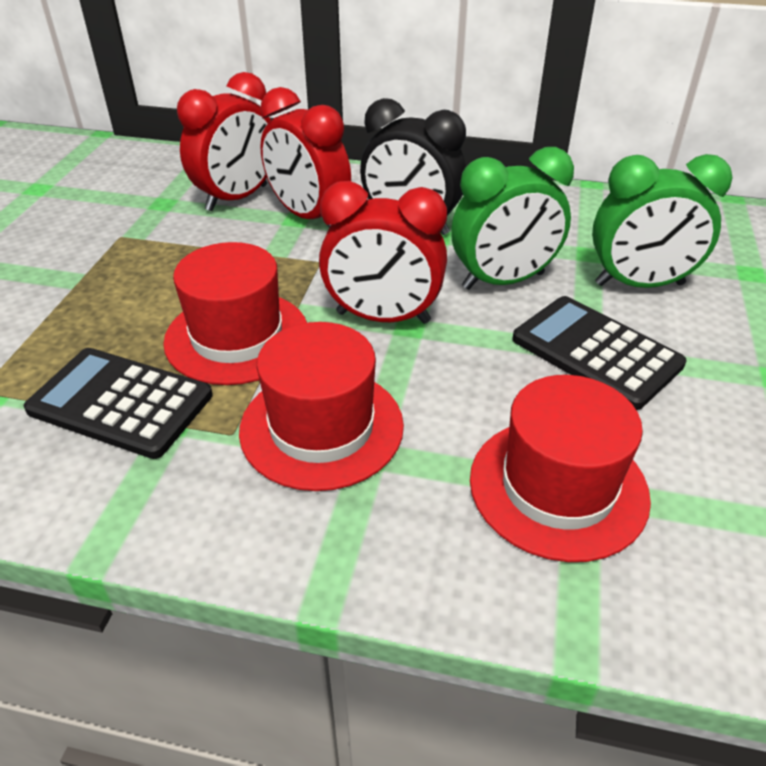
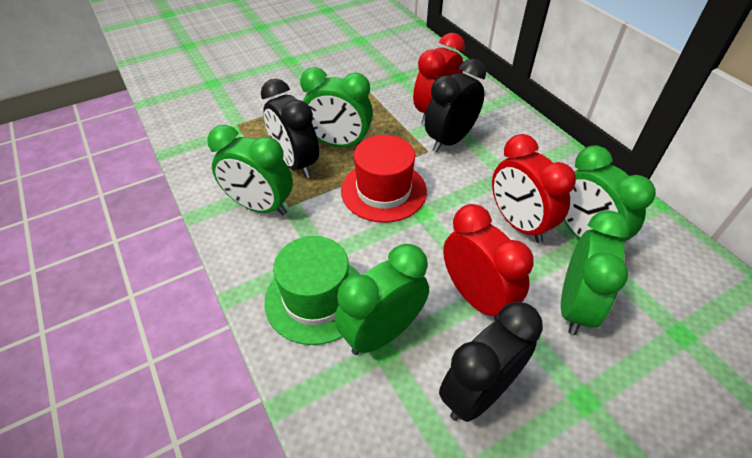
black calculator: [24,348,213,459] [512,296,687,410] = 2 -> none = 0
black clock: [360,98,466,235] = 1 -> [261,79,319,178] [425,59,486,152] [439,302,543,422] = 3
green clock: [451,147,574,290] [592,154,733,288] = 2 -> [207,125,293,216] [300,67,373,147] [335,244,429,355] [561,210,630,335] [564,145,656,242] = 5
green hat: none = 0 -> [264,236,359,345] = 1
red hat: [163,242,307,385] [239,322,404,491] [470,375,651,562] = 3 -> [341,135,427,223] = 1

